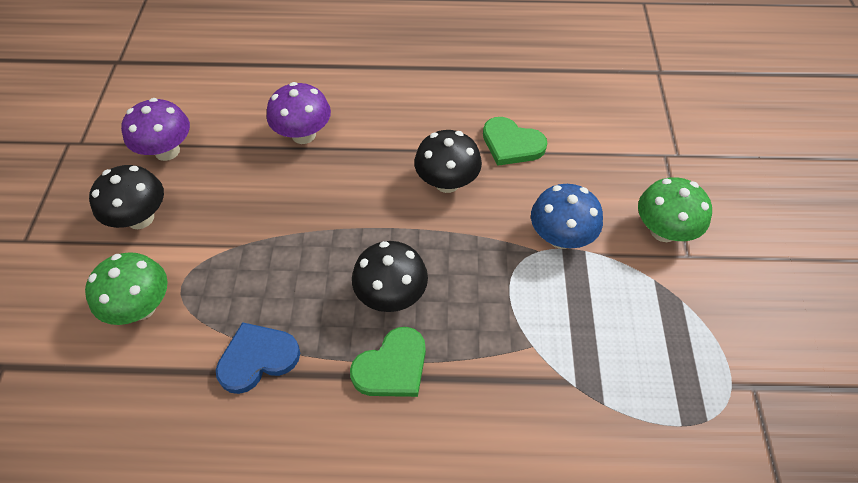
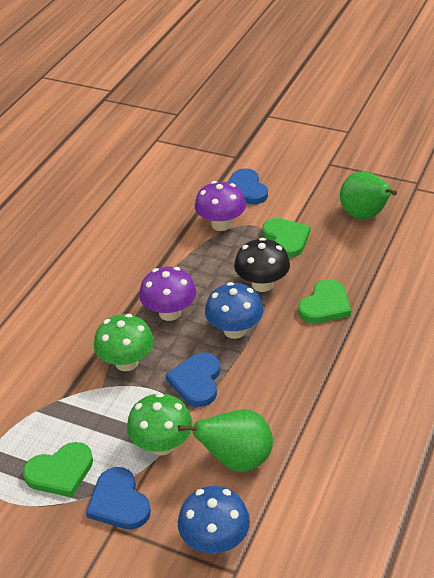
black mushroom: [89,165,164,229] [352,241,428,312] [414,130,482,193] = 3 -> [234,238,290,292] = 1
blue heart: [216,322,300,394] = 1 -> [86,467,151,529] [165,353,220,407] [228,168,268,204] = 3
blue mushroom: [531,184,603,249] = 1 -> [178,486,250,554] [205,282,263,339] = 2
green heart: [350,327,426,397] [483,117,547,166] = 2 -> [23,442,93,498] [262,218,311,258] [298,279,351,323] = 3
green pear: none = 0 -> [178,409,273,472] [340,171,397,220] = 2

